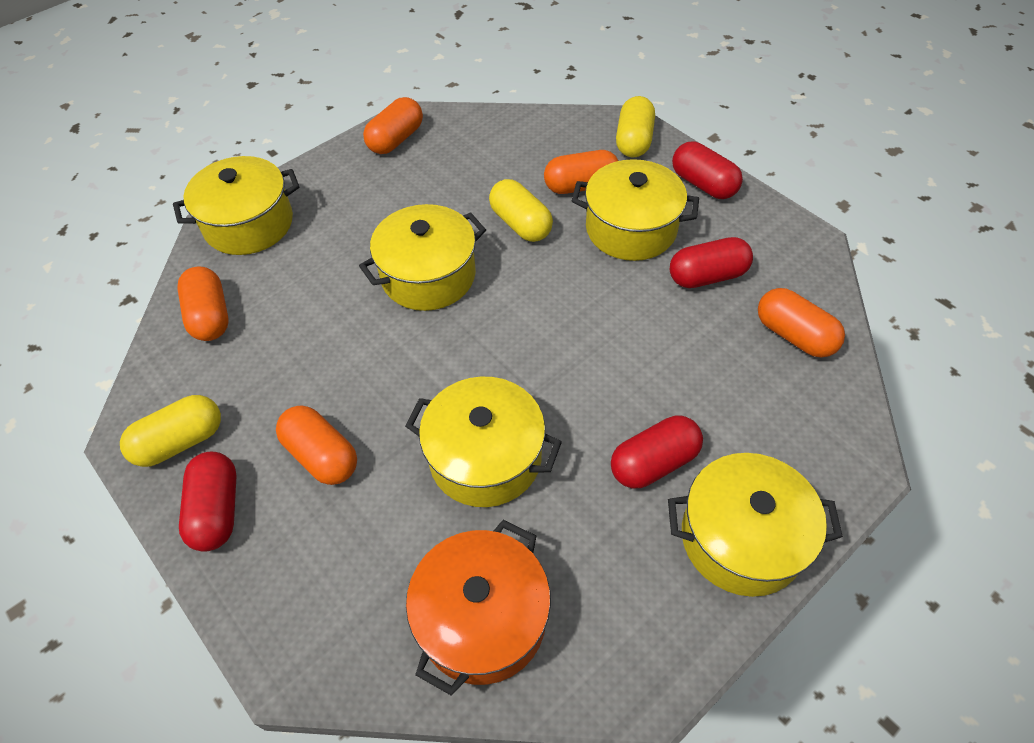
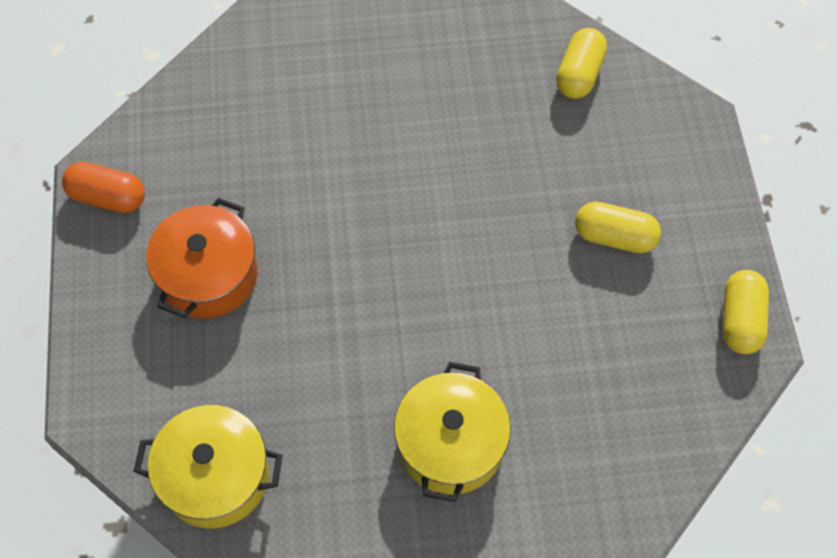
orange capsule: [177,267,229,341] [276,405,357,485] [363,97,423,154] [544,150,618,194] [758,288,845,357] = 5 -> [62,162,145,213] = 1
red capsule: [179,452,237,552] [611,416,703,488] [670,237,753,288] [672,142,743,199] = 4 -> none = 0
yellow pot: [173,156,300,255] [359,204,486,311] [405,377,562,507] [572,159,699,261] [668,453,843,597] = 5 -> [134,405,283,528] [394,362,511,502] = 2

